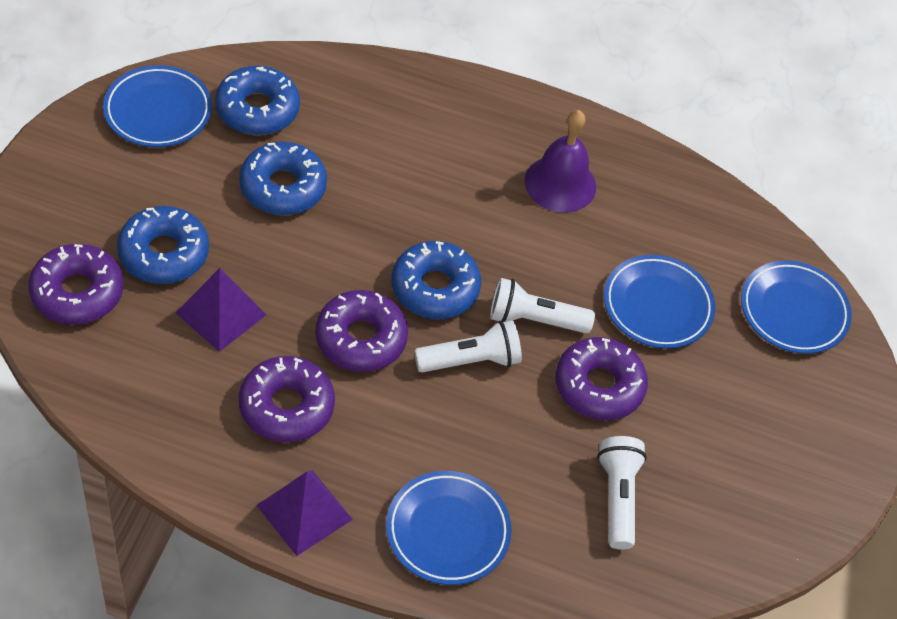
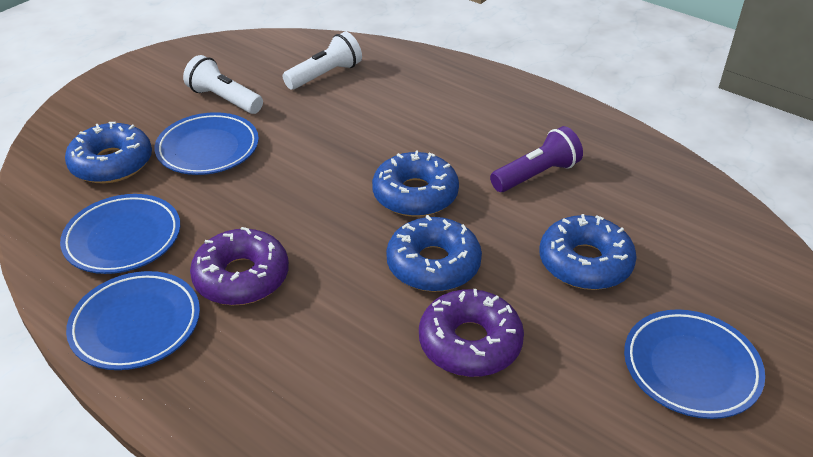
purple bell: [525,110,596,213] = 1 -> none = 0
purple donut: [28,244,124,325] [239,356,335,442] [315,290,408,372] [555,337,648,420] = 4 -> [190,227,289,305] [419,289,524,377] = 2
purple flashlight: none = 0 -> [490,126,583,192] = 1
purple pyramid: [176,268,266,352] [257,470,353,556] = 2 -> none = 0
white flashlight: [414,320,522,372] [490,278,595,333] [597,436,647,550] = 3 -> [183,55,263,114] [282,31,362,90] = 2

